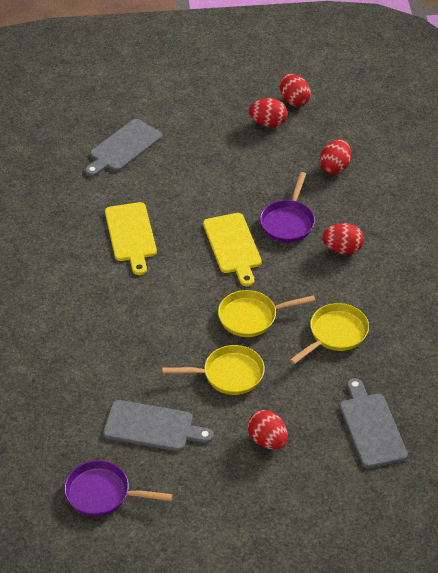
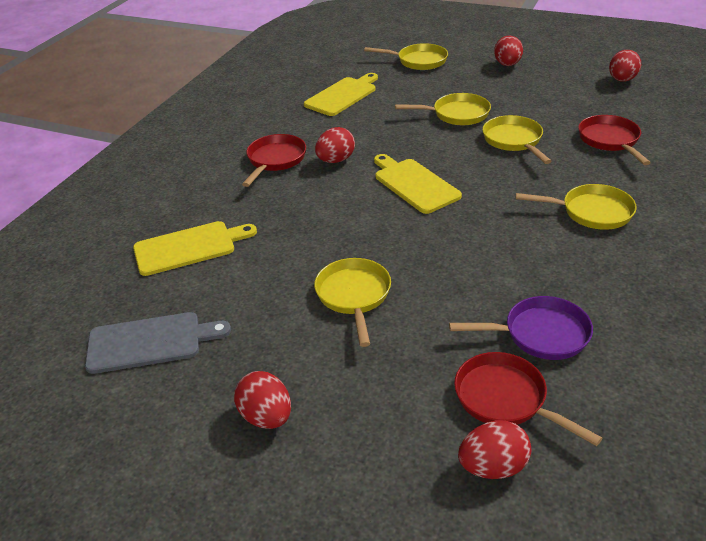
grey cutting board: [85,119,162,177] [103,400,213,451] [340,378,408,468] = 3 -> [85,312,231,374] = 1
purple pan: [64,460,172,517] [260,172,315,243] = 2 -> [449,296,593,360] = 1
red pan: none = 0 -> [242,134,306,187] [454,352,602,446] [578,115,651,165] = 3
yellow cutting board: [105,202,157,275] [203,213,262,286] = 2 -> [133,221,257,276] [304,73,378,116] [374,154,462,214] = 3
yellow pan: [162,345,265,395] [218,290,316,337] [290,303,369,364] = 3 -> [314,258,391,347] [364,43,448,70] [395,93,491,125] [482,115,552,164] [516,184,637,230] = 5

